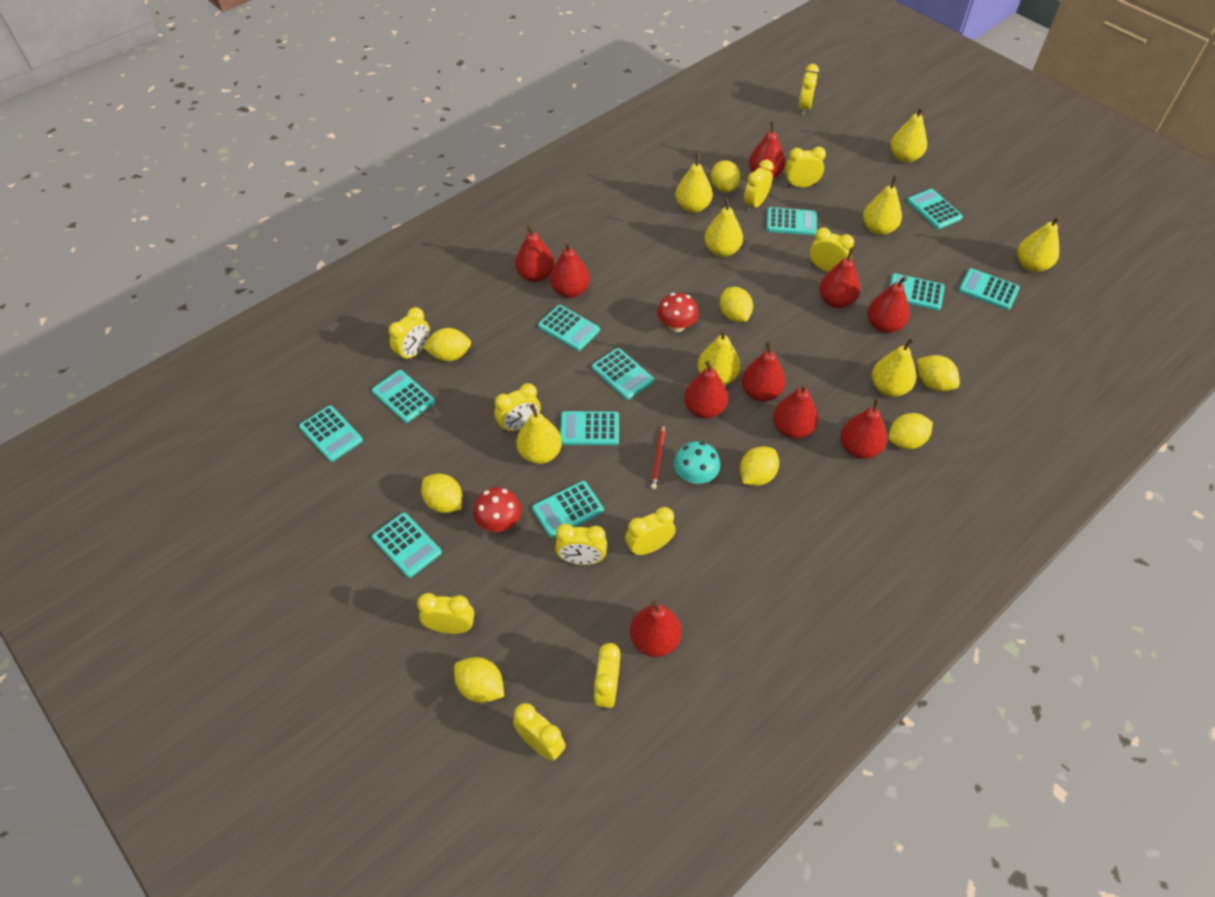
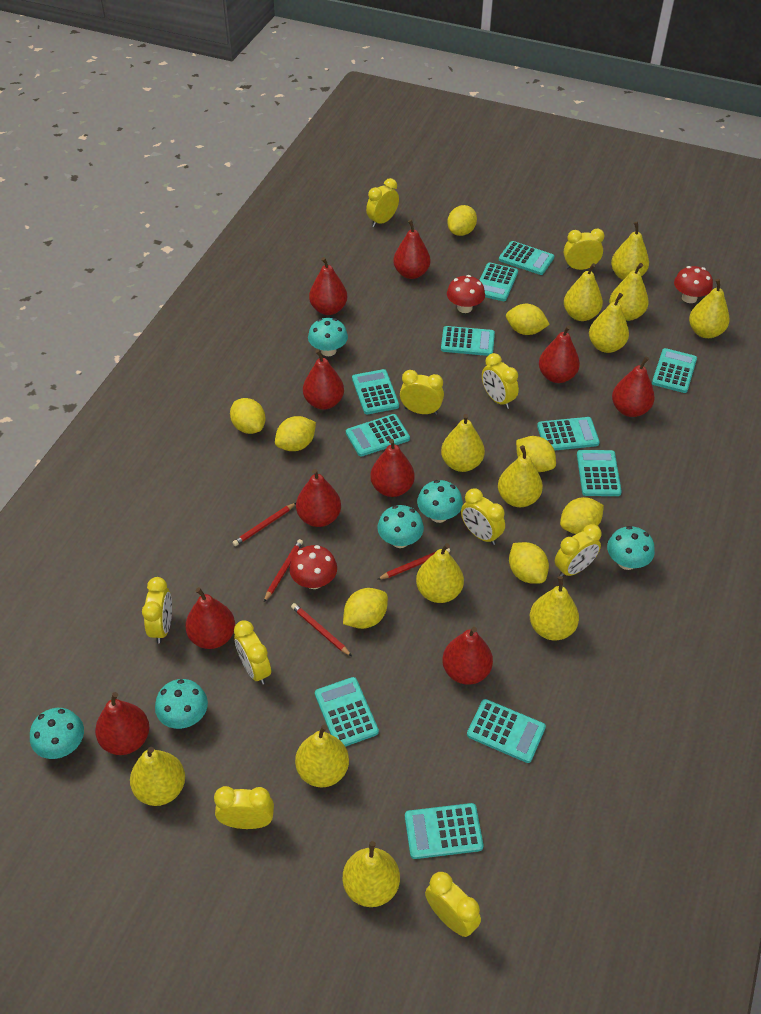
red mushroom: [473,487,522,532] [657,293,699,332] = 2 -> [289,545,337,589] [447,275,485,313] [674,266,713,303] = 3
red pencil: [651,424,665,489] = 1 -> [232,503,296,546] [264,539,303,602] [291,603,352,656] [377,548,450,580] = 4
turquoise mushroom: [674,441,720,484] = 1 -> [30,708,84,759] [155,679,208,729] [308,318,348,356] [377,505,424,548] [417,480,463,523] [607,526,655,570] = 6
yellow clock: [389,307,430,362] [417,593,474,634] [494,383,541,433] [513,703,566,761] [555,524,607,565] [594,643,620,710] [625,507,675,555] [744,160,774,212] [785,147,826,187] [799,64,819,115] [810,227,854,272] = 11 -> [142,577,172,643] [214,786,274,829] [234,621,271,685] [366,178,399,227] [400,370,444,415] [425,872,481,937] [461,489,505,545] [482,353,519,409] [555,524,601,577] [564,229,605,270] = 10
yellow pear: [516,404,562,464] [676,153,713,213] [697,329,741,385] [704,197,743,257] [863,175,902,235] [872,337,916,397] [891,106,927,163] [1017,216,1061,272] = 8 -> [130,747,185,806] [295,725,349,788] [342,841,400,907] [416,543,464,603] [441,414,485,472] [498,445,543,507] [530,576,579,640] [564,263,603,321] [589,293,629,353] [609,263,649,321] [611,222,649,280] [689,279,730,338] = 12

